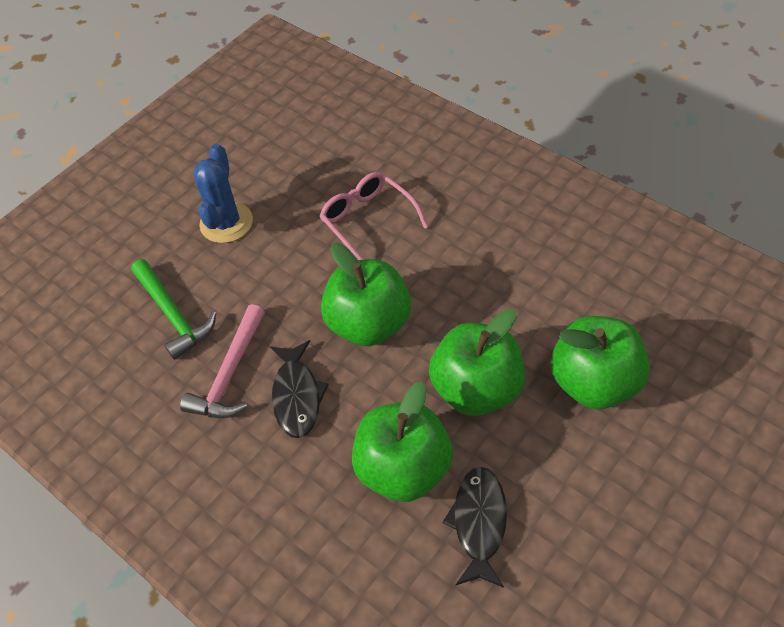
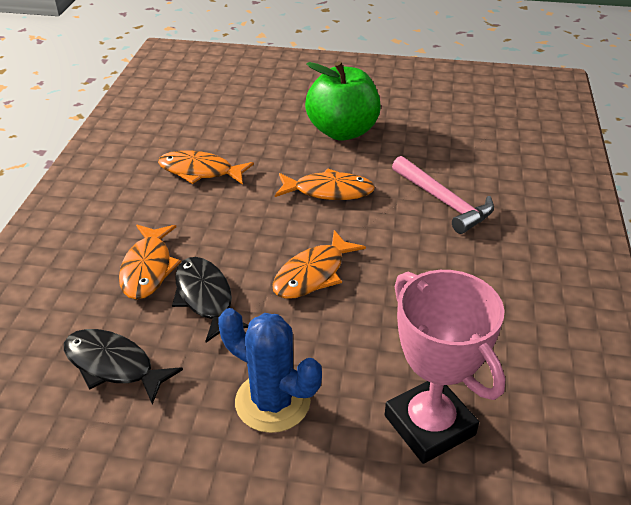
green apple: [321,242,411,346] [352,381,453,502] [429,309,525,416] [551,316,650,409] = 4 -> [305,61,381,140] = 1
green hammer: [131,259,216,360] = 1 -> none = 0
orange fish: none = 0 -> [119,225,181,300] [158,150,254,185] [272,230,366,299] [275,169,375,200] = 4
pink glasses: [320,172,428,260] = 1 -> none = 0
pink trophy: none = 0 -> [385,270,506,464] = 1

